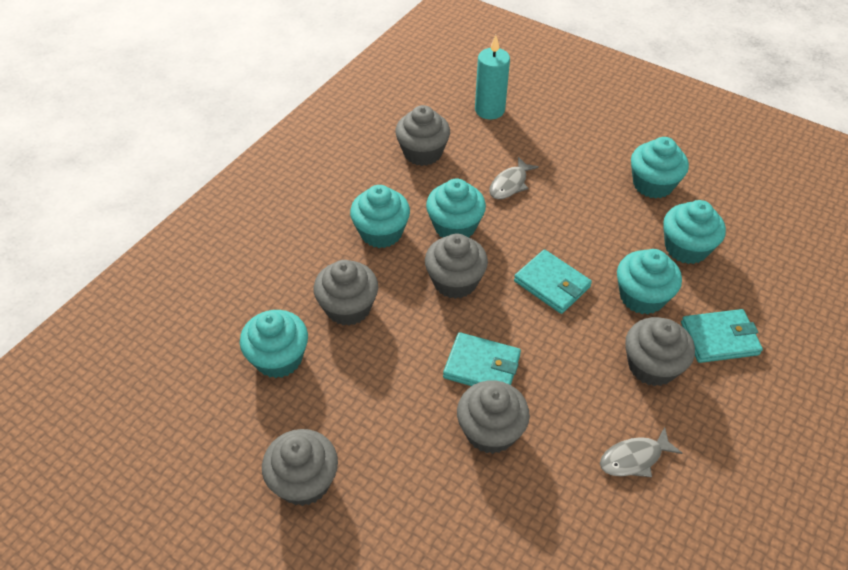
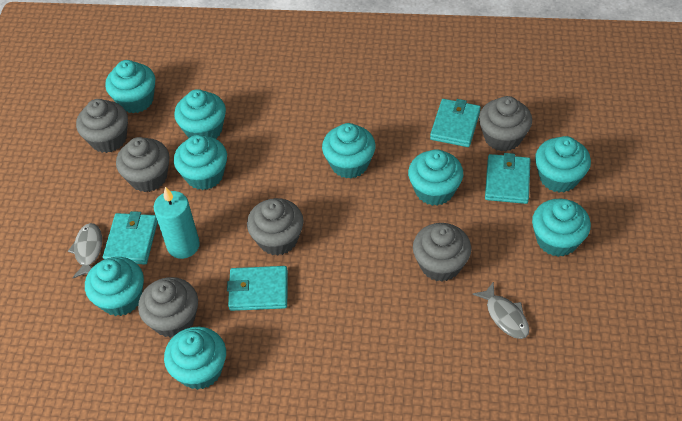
turquoise cupcake: [240,310,308,378] [350,185,410,248] [426,179,486,237] [617,249,682,314] [631,137,689,198] [663,200,726,264] = 6 -> [85,257,144,316] [105,60,155,113] [164,327,226,390] [174,89,226,139] [174,135,227,190] [322,123,376,178] [408,149,463,206] [532,199,591,257] [535,136,591,193] = 9
turquoise wallet: [443,332,521,386] [514,249,592,314] [681,309,763,363] = 3 -> [103,211,158,265] [227,266,288,311] [430,99,481,147] [485,153,530,204] = 4

